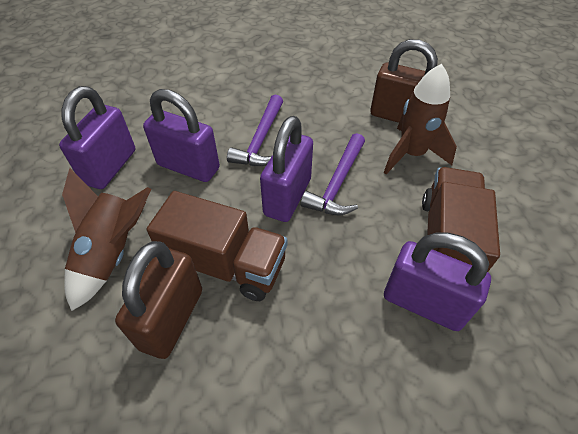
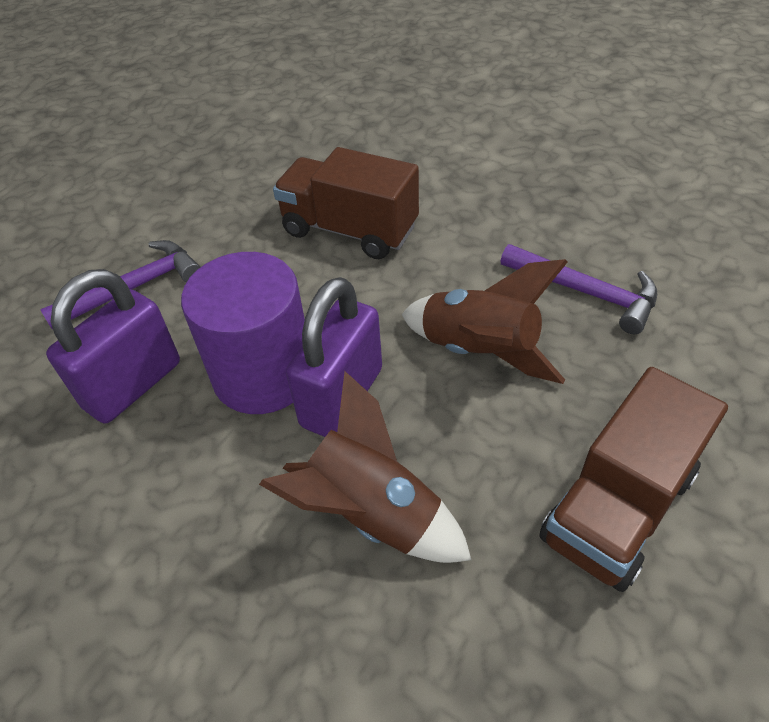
brown padlock: [115,241,202,359] [370,39,438,123] = 2 -> none = 0
purple cylinder: none = 0 -> [181,252,305,414] = 1
purple padlock: [59,86,135,189] [143,89,220,182] [260,116,313,222] [384,233,491,331] = 4 -> [46,269,180,423] [286,277,382,437] = 2

